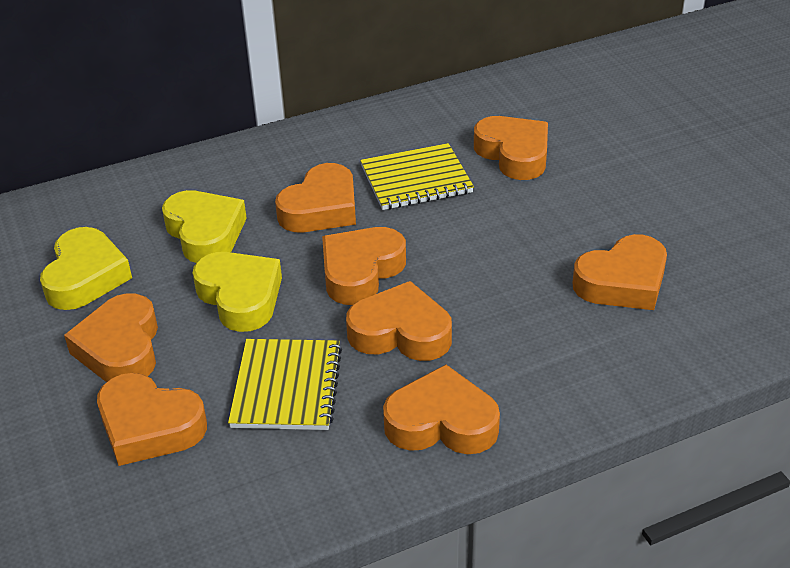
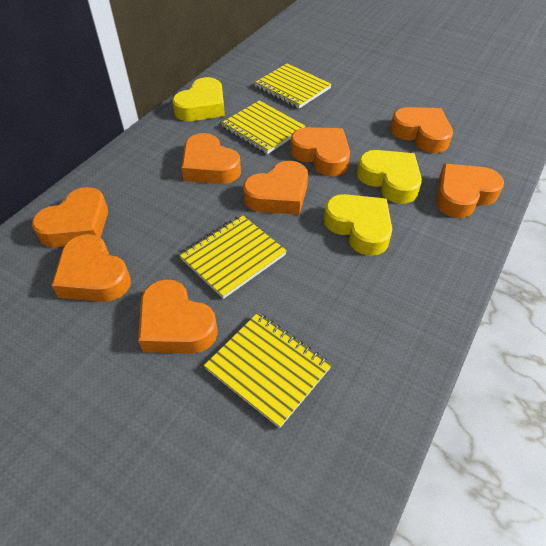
yellow notebook: [228,339,342,430] [360,143,474,210] = 2 -> [179,215,287,299] [204,313,332,428] [221,100,305,154] [254,63,332,109] = 4

